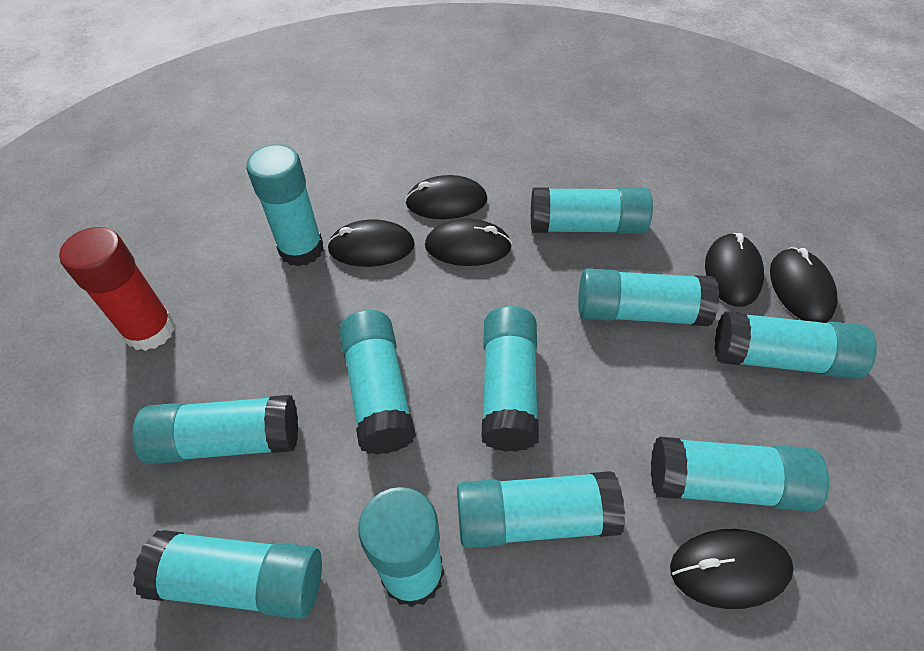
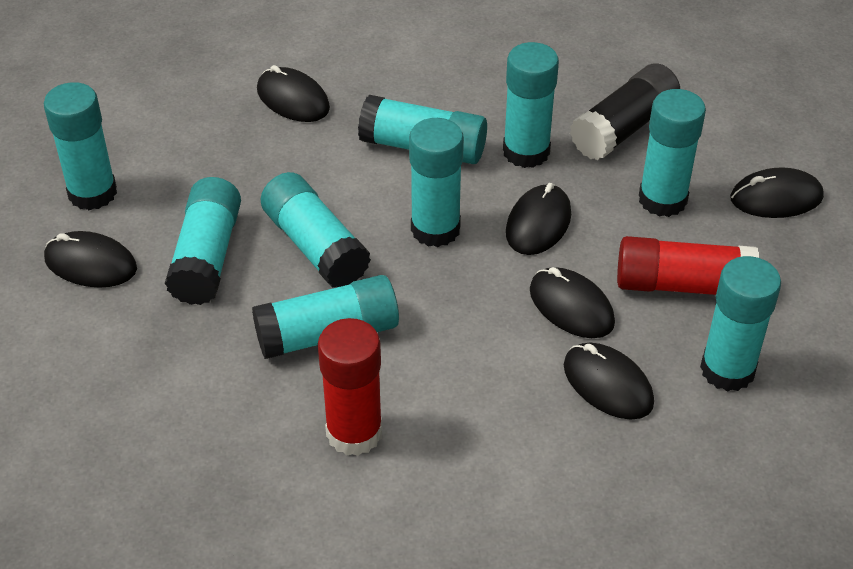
black glue stick: none = 0 -> [570,63,680,160] = 1
red glue stick: [59,227,175,351] = 1 -> [318,318,383,456] [617,236,759,295] = 2
turquoise glue stick: [133,395,298,465] [133,530,322,619] [246,144,324,266] [339,310,416,455] [358,487,444,608] [457,471,625,548] [481,306,539,452] [531,187,653,234] [578,268,719,326] [651,437,829,512] [714,311,877,379] = 11 -> [44,82,117,210] [165,177,241,305] [252,275,399,359] [260,172,371,288] [358,95,487,164] [409,118,464,247] [503,42,559,168] [639,89,706,217] [700,256,781,392] = 9

